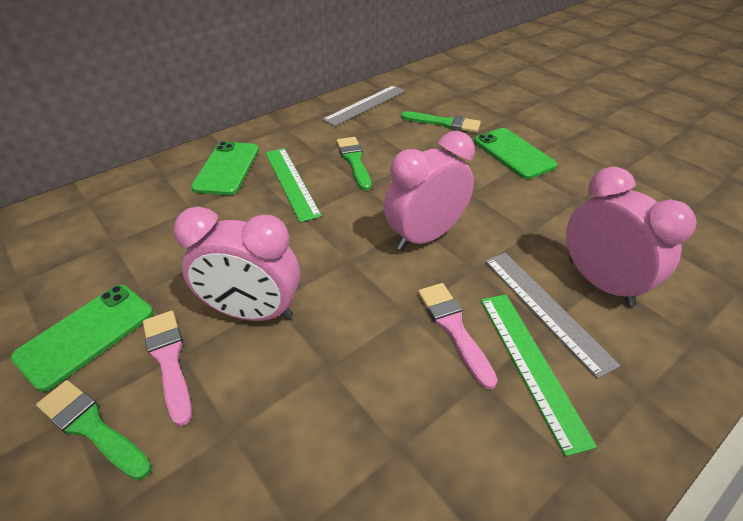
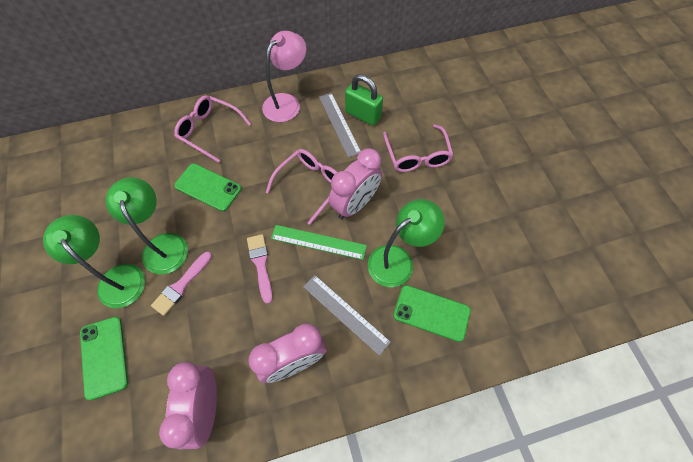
green brush: [36,380,152,480] [337,137,371,191] [401,111,481,133] = 3 -> none = 0
green lamp: none = 0 -> [43,215,145,308] [106,177,188,274] [368,199,445,287] = 3
green padlock: none = 0 -> [345,74,383,126] = 1
green ruler: [265,148,322,222] [481,294,597,456] = 2 -> [271,225,367,260] = 1
pink glasses: none = 0 -> [174,95,251,163] [266,149,337,225] [383,125,454,172] = 3
pink lamp: none = 0 -> [262,31,306,122] = 1

